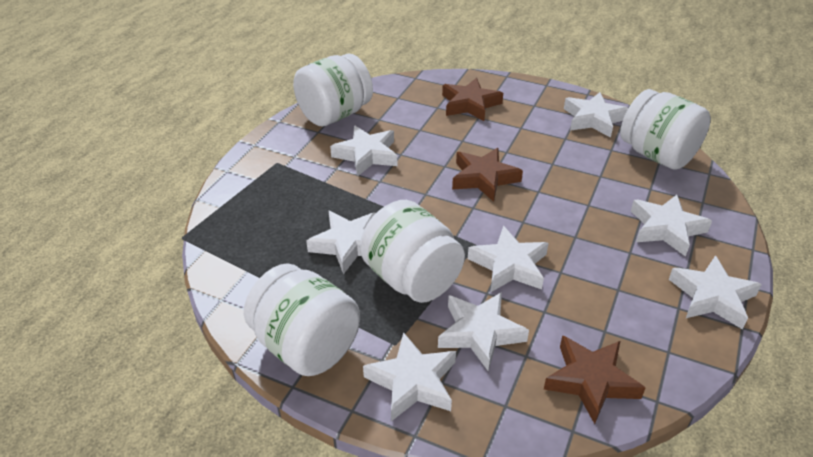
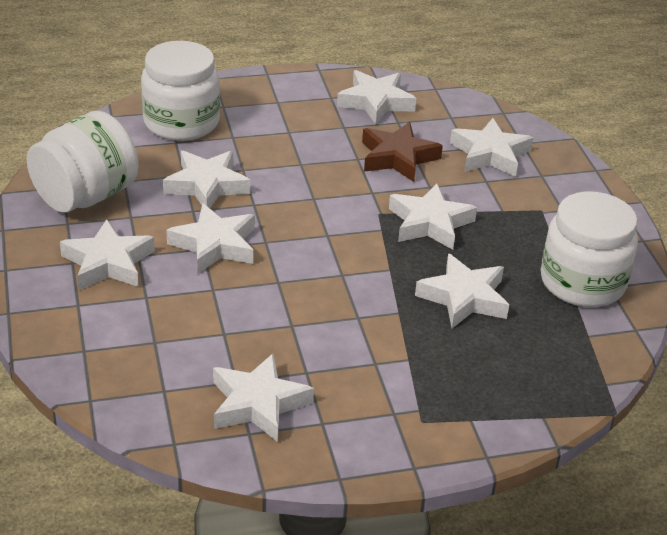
brown star: [442,78,503,121] [452,148,523,202] [544,335,645,424] = 3 -> [362,122,443,182] = 1
white jar: [244,264,360,376] [293,53,373,126] [360,200,465,303] [620,89,711,170] = 4 -> [27,111,138,213] [141,41,220,141] [541,191,638,307] = 3

